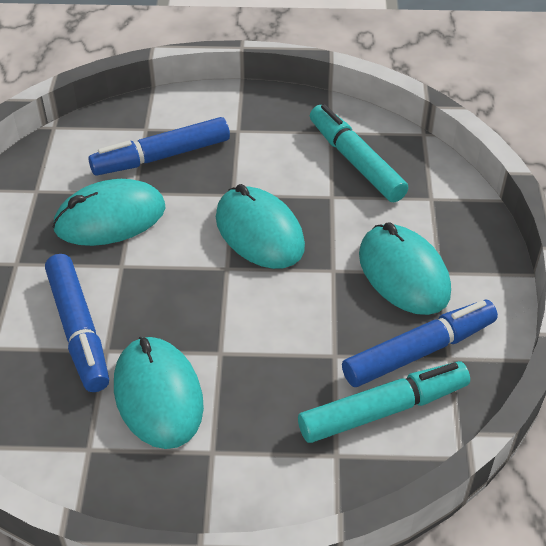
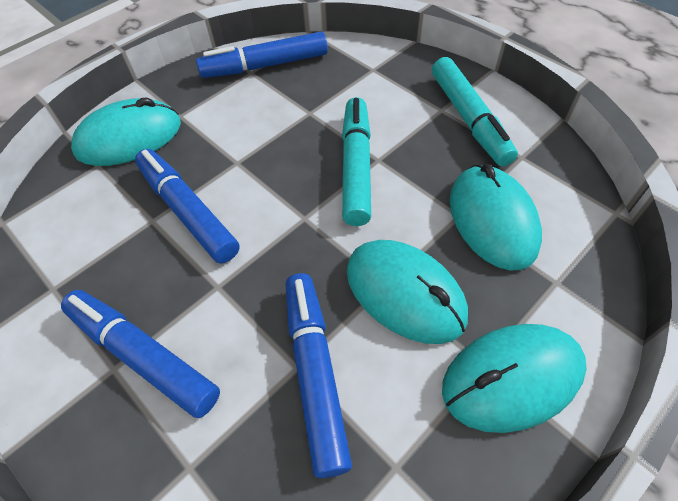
blue marker: [45,254,109,392] [88,117,230,176] [342,300,498,387] = 3 -> [61,290,220,418] [135,149,240,264] [196,32,328,78] [285,273,352,478] = 4

